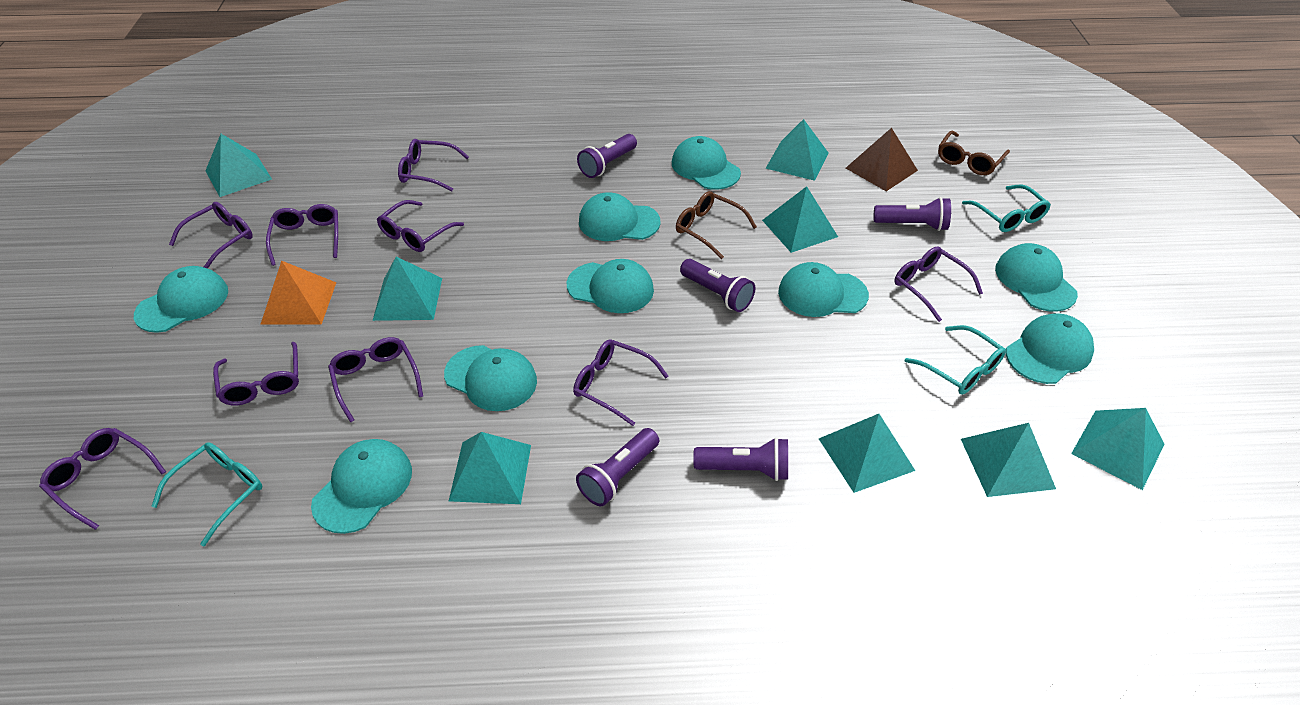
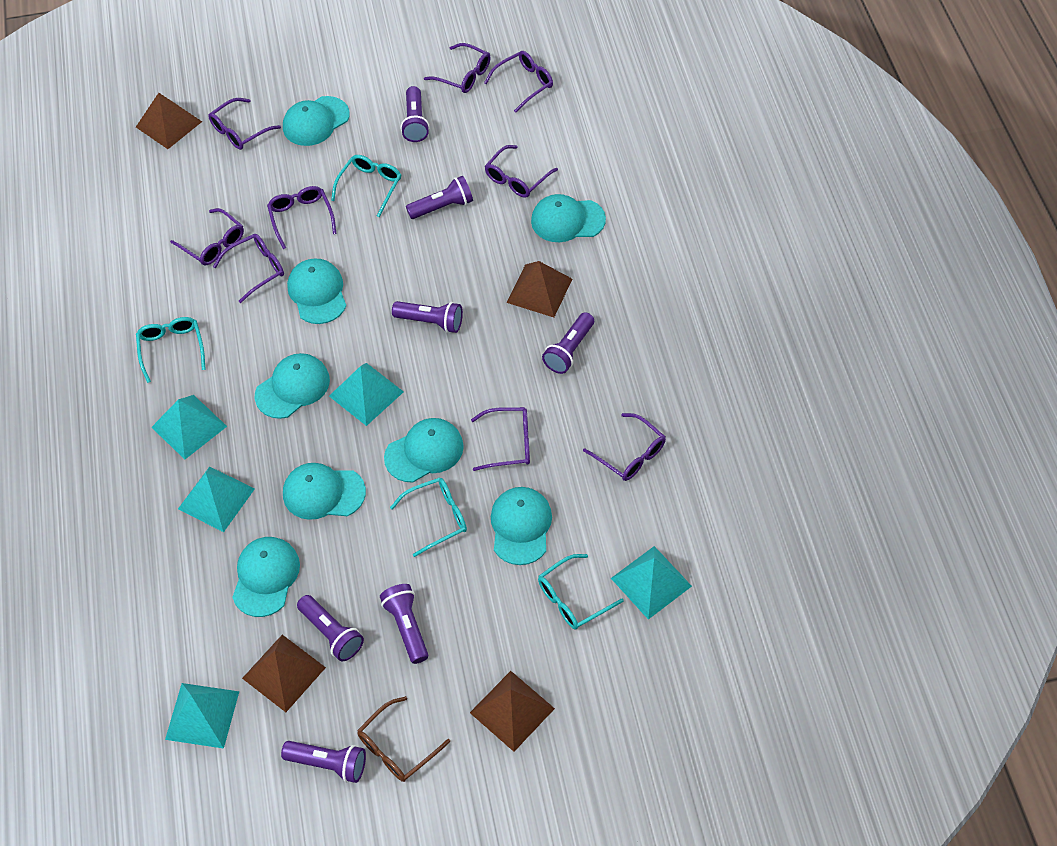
brown glasses: [676,191,757,259] [938,131,1010,175] = 2 -> [357,696,450,782] = 1
brown pyramid: [846,128,918,191] = 1 -> [136,93,202,149] [242,635,326,712] [470,671,555,752] [506,261,572,317] = 4
orange pyramid: [260,260,336,325] = 1 -> none = 0
purple flashlight: [576,428,659,506] [577,134,637,178] [680,259,755,312] [693,437,788,481] [874,197,951,231] = 5 -> [281,741,366,783] [297,595,364,661] [380,584,428,664] [392,301,463,333] [401,86,430,142] [406,176,473,219] [542,312,594,374] = 7
turquoise cap: [134,266,228,333] [311,439,412,534] [444,345,537,411] [567,259,654,313] [579,192,661,241] [672,136,741,190] [778,262,869,317] [995,243,1078,312] [1006,313,1094,384] = 9 -> [232,537,300,617] [255,353,330,419] [283,96,350,146] [283,463,366,520] [287,258,346,324] [384,418,464,482] [491,487,552,565] [531,194,606,242] = 8
turquoise glasses: [151,442,262,546] [905,325,1006,395] [962,184,1051,232] = 3 -> [136,317,206,383] [331,155,401,217] [390,477,467,557] [538,554,624,630] = 4
turquoise pyramid: [205,134,272,197] [372,257,442,321] [449,432,531,504] [762,186,838,253] [766,119,828,181] [819,414,915,493] [961,423,1056,497] [1071,408,1164,490] = 8 -> [151,395,227,460] [165,683,239,749] [178,466,255,532] [329,363,404,426] [611,546,692,619] = 5

